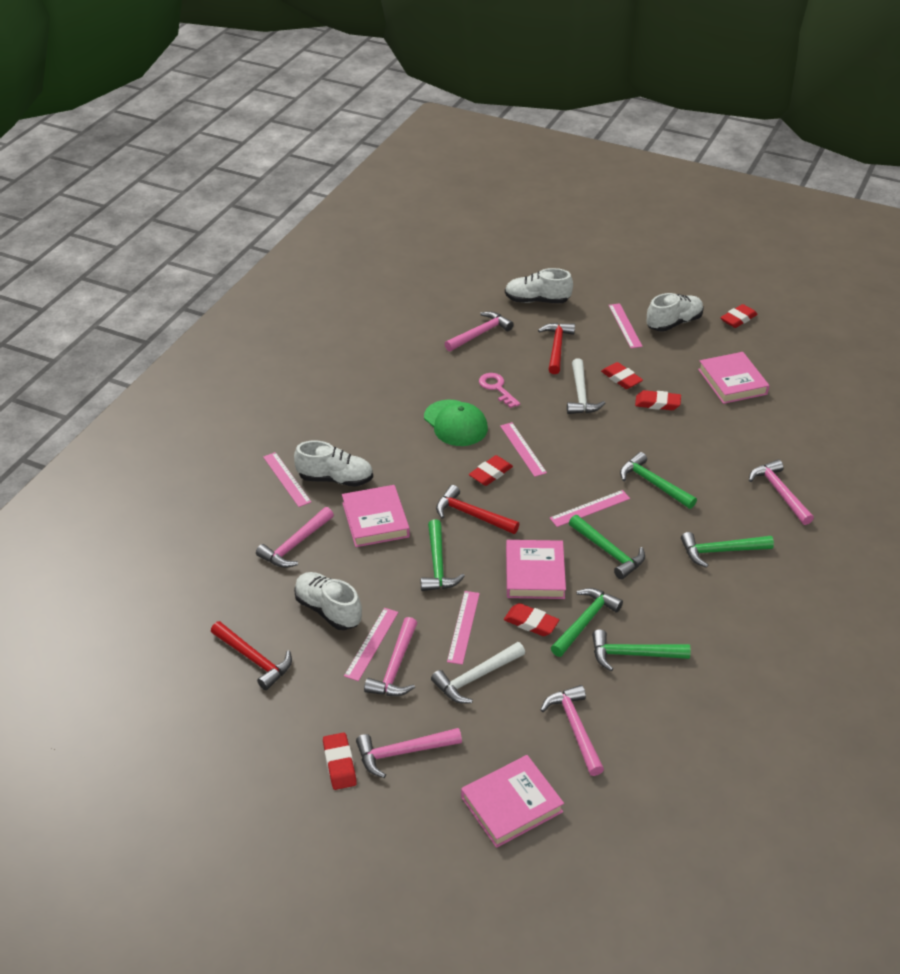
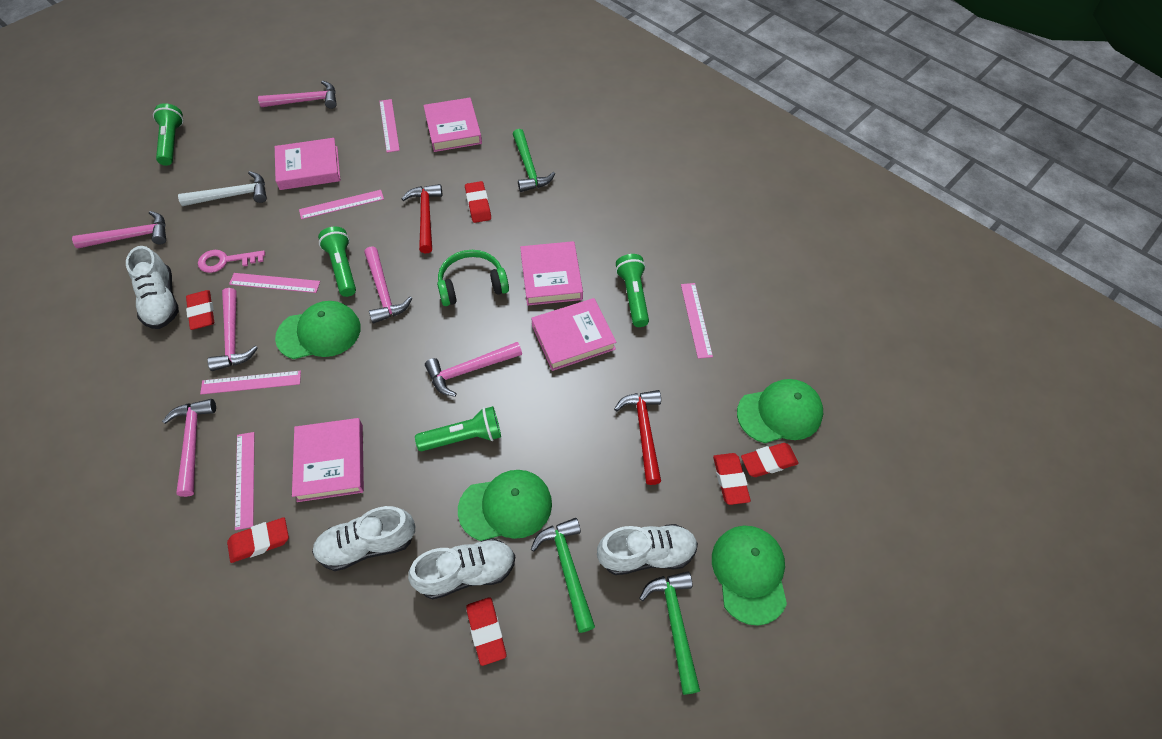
green cap: [424,400,488,446] = 1 -> [275,301,361,359] [458,470,552,541] [712,526,787,626] [737,379,823,443] = 4
green flashlight: none = 0 -> [153,103,184,166] [318,227,356,297] [415,406,501,451] [616,254,649,327] = 4
green hammer: [420,519,465,591] [551,588,623,657] [569,515,645,579] [592,629,691,671] [620,452,697,509] [681,532,774,568] = 6 -> [513,129,555,192] [531,518,595,633] [639,572,700,695] = 3
green headphones: none = 0 -> [437,250,509,306] = 1
pink book: [342,485,410,547] [461,755,564,848] [506,540,566,599] [698,352,769,404] = 4 -> [275,138,341,190] [292,418,364,502] [423,98,482,152] [520,241,583,305] [531,298,616,371] = 5
red hammer: [211,621,292,690] [436,485,519,534] [538,323,575,374] = 3 -> [401,184,442,253] [614,390,661,485] = 2
white hammer: [431,642,525,703] [567,359,605,414] = 2 -> [178,171,267,206] = 1

